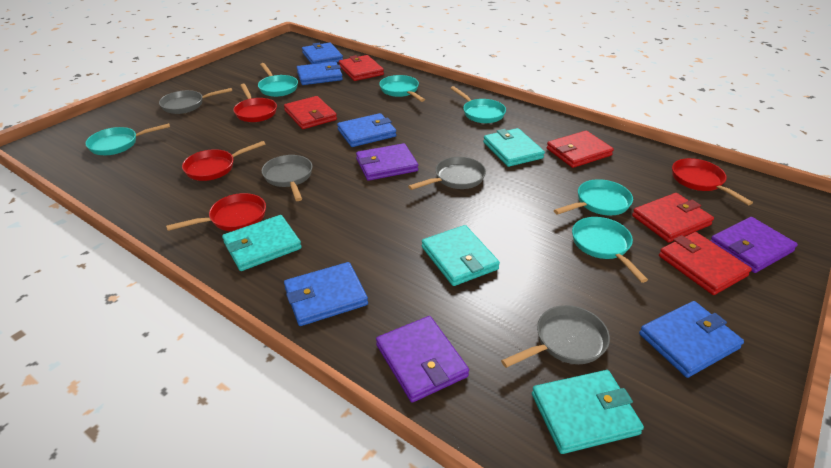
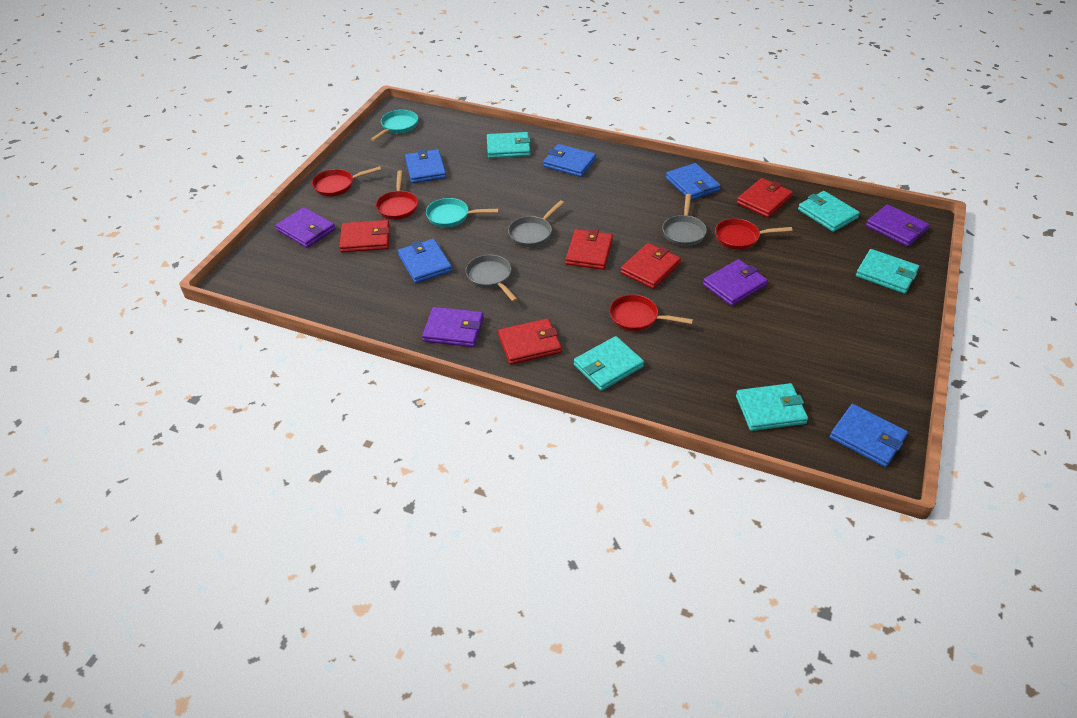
grey pan: [159,88,232,114] [262,155,313,201] [408,157,486,190] [501,305,610,368] = 4 -> [466,255,518,302] [508,200,564,247] [662,194,707,246] = 3
purple wallet: [356,143,418,181] [376,316,469,402] [710,217,798,273] = 3 -> [276,207,336,248] [422,307,484,347] [703,259,768,306] [866,204,929,247] = 4
turquoise pan: [85,123,170,155] [258,63,298,97] [379,75,425,102] [450,86,506,123] [554,179,633,216] [572,217,648,283] = 6 -> [370,110,418,141] [426,198,499,227] = 2
turquoise wallet: [222,215,302,271] [422,225,500,286] [483,128,545,167] [532,370,644,454] = 4 -> [487,132,531,158] [574,336,644,391] [736,383,808,431] [798,191,860,232] [856,249,919,294] = 5

